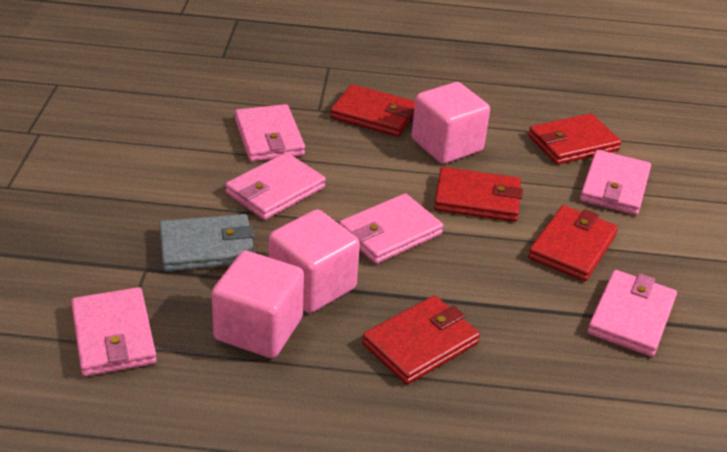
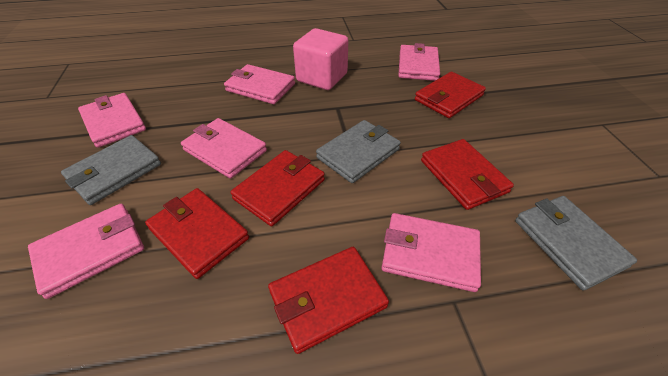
grey wallet: [159,214,255,272] = 1 -> [61,135,161,205] [316,120,401,183] [515,196,637,291] = 3
pink cube: [211,251,304,358] [269,209,360,313] [412,82,490,164] = 3 -> [293,28,348,90] = 1

